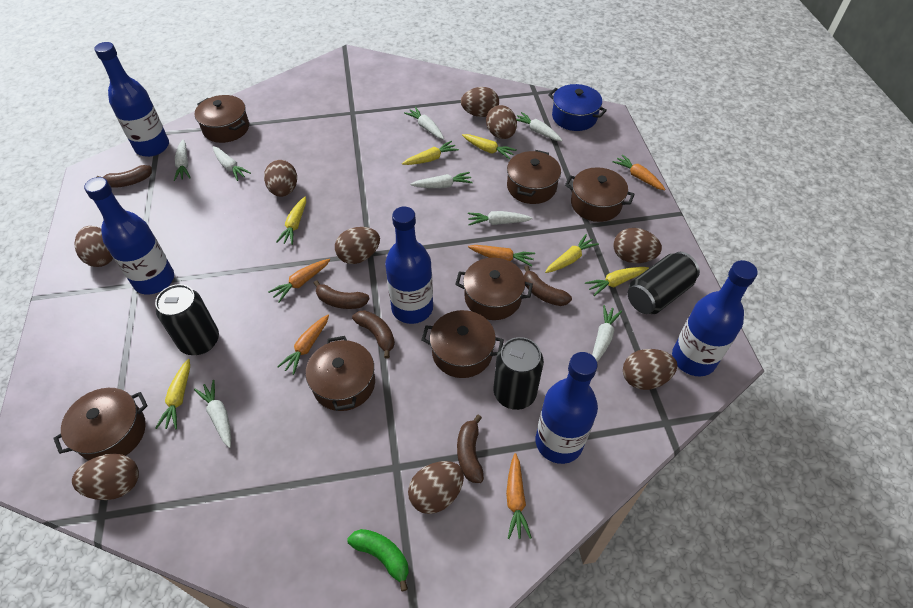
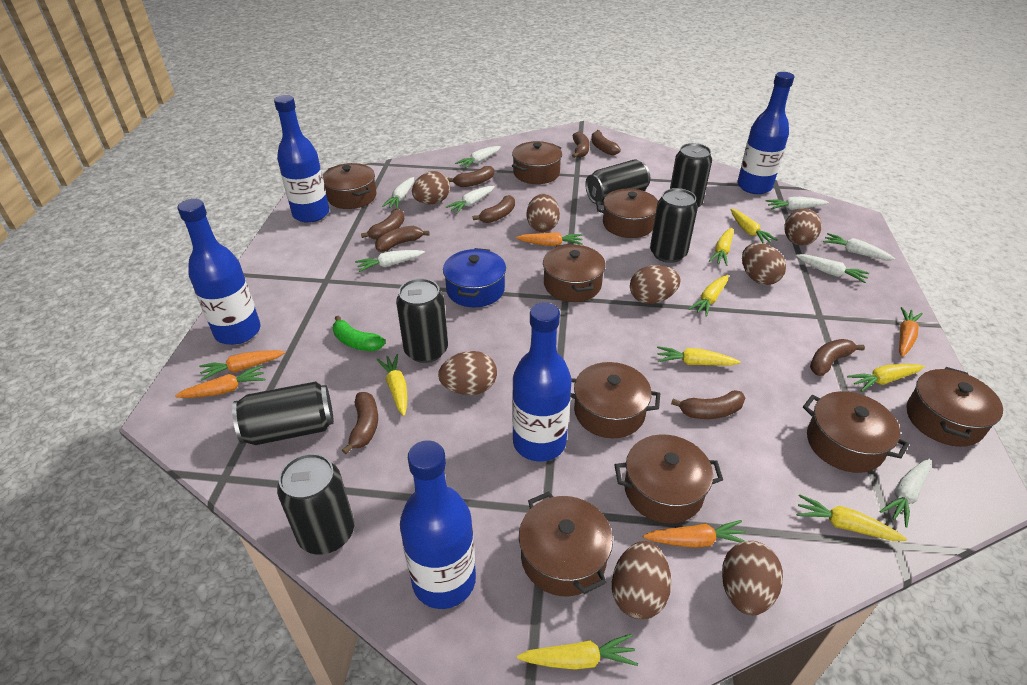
black can: [155,284,219,355] [494,337,544,410] [628,252,700,314] = 3 -> [232,381,334,445] [277,453,354,555] [396,278,448,363] [585,159,650,204] [650,188,698,263] [670,143,712,207] = 6
brown banana: [97,165,152,188] [313,280,370,309] [352,310,395,358] [457,415,484,483] [524,266,572,306] = 5 -> [342,392,378,454] [361,209,404,239] [375,226,430,252] [448,166,494,187] [473,195,515,223] [572,132,589,158] [591,130,621,155] [671,390,745,419] [810,339,865,376] = 9
brown egg: [72,454,139,500] [74,226,113,267] [264,160,297,197] [335,227,380,264] [408,461,464,514] [461,87,499,117] [486,105,517,139] [614,228,662,263] [623,349,677,390] = 9 -> [412,171,450,204] [438,351,497,395] [527,194,560,232] [612,541,671,619] [630,265,681,304] [722,541,783,615] [742,243,786,285] [785,209,822,246] = 8
brown pot: [53,388,148,461] [195,95,249,143] [306,336,375,411] [421,310,504,378] [455,258,533,320] [507,150,561,204] [565,167,635,222] = 7 -> [322,163,376,209] [512,141,562,184] [519,491,613,596] [543,244,606,302] [571,362,660,438] [596,189,658,238] [614,434,723,524] [803,391,909,473] [906,367,1003,447] = 9
yellow carrot: [156,359,190,429] [276,197,306,245] [402,141,459,165] [462,134,517,159] [545,234,599,273] [585,267,649,296] = 6 -> [377,354,407,416] [517,634,638,670] [657,346,741,366] [688,275,729,317] [709,228,734,266] [731,209,778,244] [797,494,907,541] [847,364,925,392] = 8

